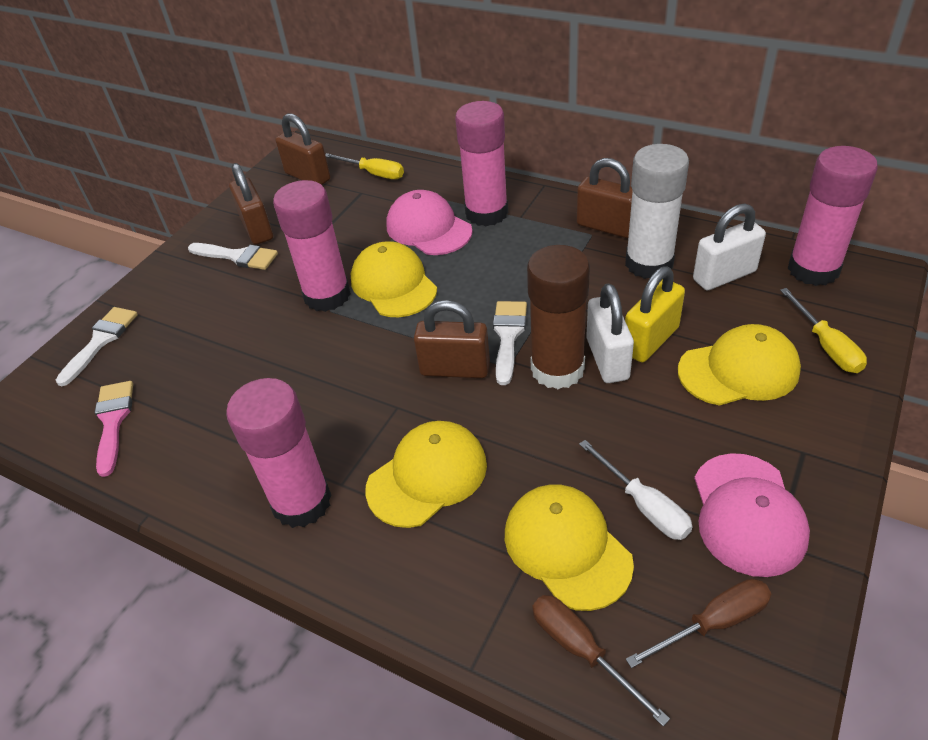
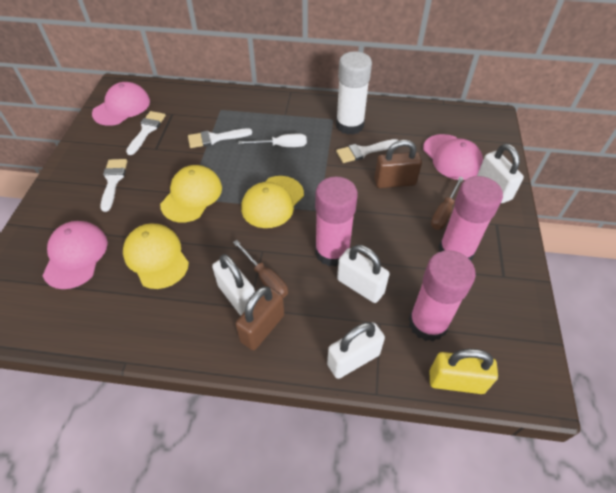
brown glue stick: [527,245,590,389] = 1 -> none = 0
brown padlock: [229,163,273,245] [276,113,330,185] [414,300,490,378] [577,158,633,238] = 4 -> [235,286,284,350] [375,140,422,188] = 2
pink brush: [95,381,133,477] = 1 -> none = 0
pink cap: [386,190,472,255] [694,453,810,577] = 2 -> [42,221,108,289] [92,82,150,126] [423,134,483,180] = 3
pink glue stick: [226,378,332,528] [273,180,351,312] [455,101,508,226] [788,146,878,286] = 4 -> [315,176,358,267] [409,250,476,341] [438,176,503,261] = 3
white brush: [56,307,138,386] [188,243,278,270] [493,301,527,385] = 3 -> [100,159,127,212] [126,111,166,155] [188,128,252,148] [336,139,398,163] = 4
white padlock: [586,283,634,383] [693,204,766,291] = 2 -> [212,254,255,315] [327,322,385,379] [337,245,389,303] [477,144,524,203] = 4
yellow cap: [351,241,437,317] [365,421,487,528] [505,485,634,611] [678,324,801,406] = 4 -> [123,224,189,289] [160,165,222,222] [241,176,304,228] = 3
yellow screwdriver: [325,153,404,179] [780,288,867,373] = 2 -> none = 0

